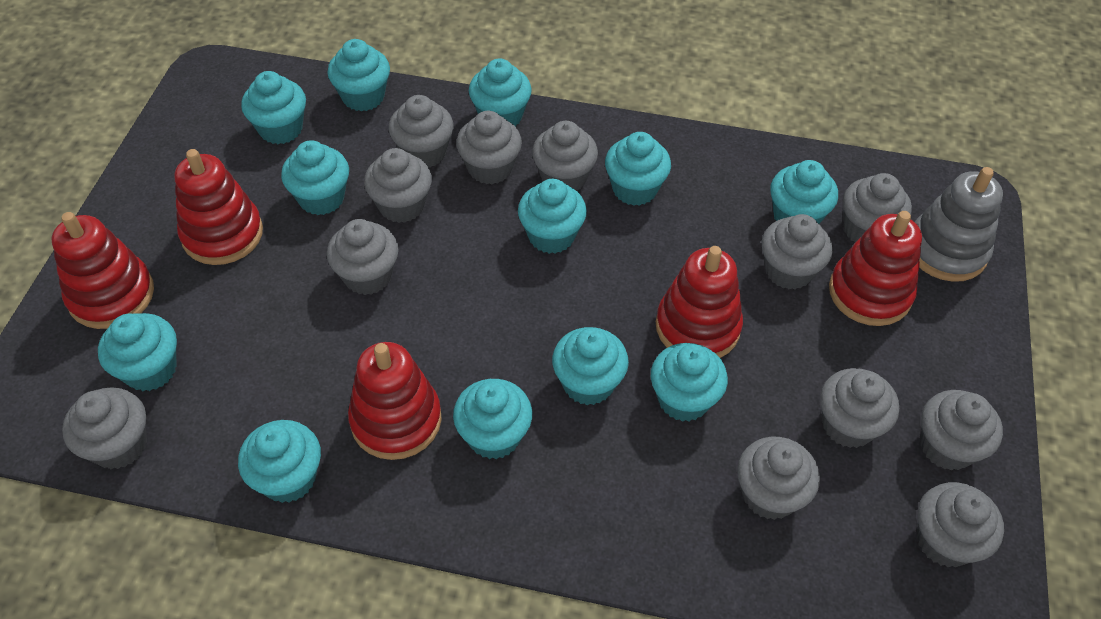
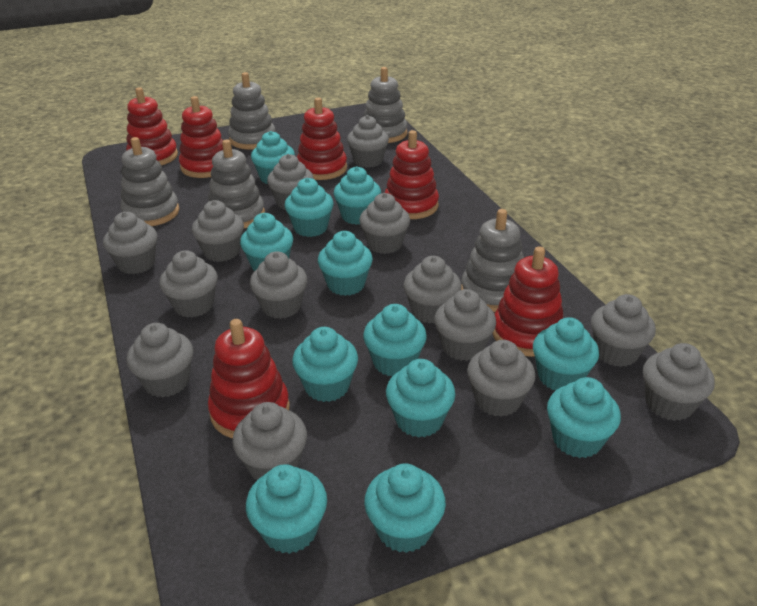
grey cupcake: [62,387,147,469] [327,219,399,295] [364,148,432,223] [389,95,454,168] [456,111,522,184] [532,121,598,191] [737,437,820,520] [762,214,832,290] [820,368,899,448] [842,173,912,242] [917,482,1004,567] [920,390,1003,471] = 12 -> [103,212,157,274] [126,323,193,398] [160,250,218,317] [192,200,244,262] [232,402,307,480] [250,251,307,319] [267,154,314,210] [347,115,389,168] [359,193,410,254] [404,256,462,324] [434,289,496,361] [467,340,535,417] [591,294,656,367] [643,343,715,421] = 14
grey stacking toy: [915,167,1003,282] = 1 -> [121,137,179,226] [208,139,265,228] [228,72,275,149] [364,67,407,143] [461,209,524,312] = 5
red stacking toy: [52,212,154,329] [174,149,263,265] [348,342,442,460] [656,246,743,358] [829,211,922,326] = 5 -> [126,87,178,165] [179,96,223,178] [208,319,290,438] [297,98,347,180] [385,130,439,219] [493,246,564,357] = 6

